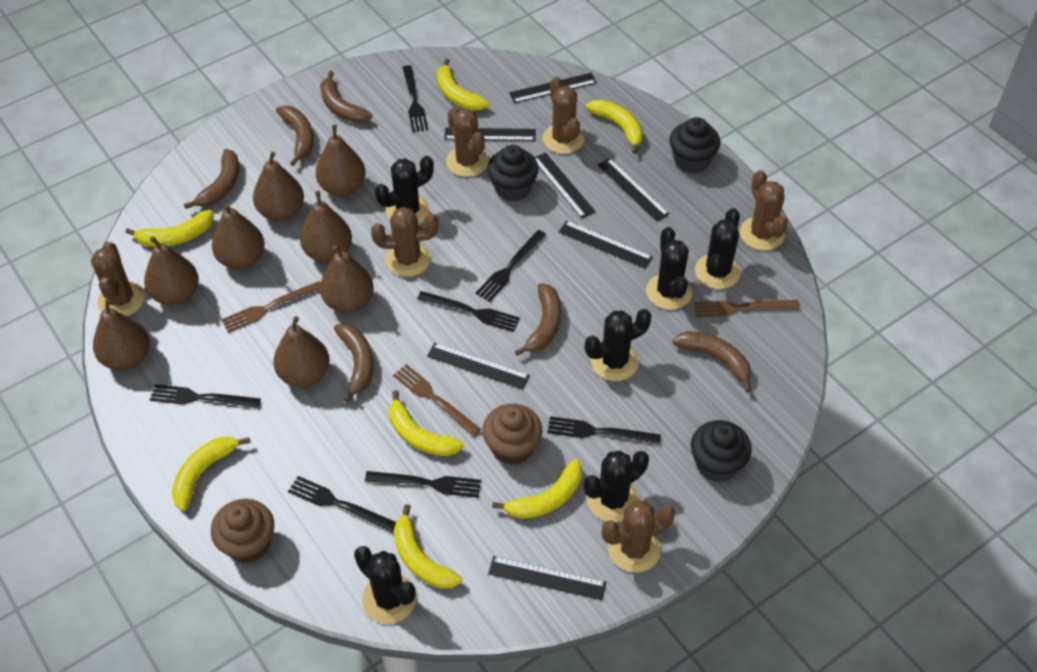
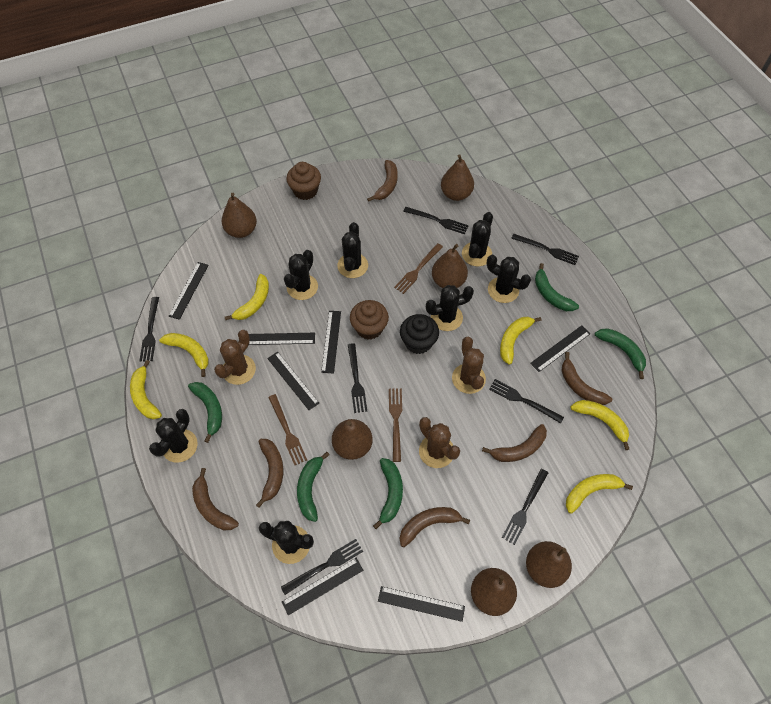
black cactus: [354,546,417,624] [375,156,434,225] [584,450,649,523] [585,309,651,381] [646,227,693,310] [695,208,741,289] = 6 -> [149,409,198,463] [259,521,314,564] [284,250,318,300] [337,222,368,278] [426,285,474,331] [462,212,493,266] [487,255,531,303] = 7
black cupcake: [487,145,539,201] [669,117,720,173] [691,420,752,482] = 3 -> [400,314,439,354] = 1
brown cactus: [91,242,145,316] [371,207,439,277] [446,108,489,177] [543,77,585,154] [601,501,675,573] [740,170,788,251] = 6 -> [214,330,256,385] [419,417,460,468] [452,337,486,394] = 3
brown pear: [93,299,150,371] [144,236,199,306] [212,203,265,270] [253,152,304,221] [273,316,330,387] [300,191,352,263] [316,125,366,196] [320,245,374,313] = 8 -> [222,193,257,238] [332,419,373,460] [432,244,468,288] [441,154,474,201] [471,568,517,616] [526,541,572,588] = 6
green banana: none = 0 -> [188,382,222,443] [297,452,330,522] [373,458,403,529] [535,263,579,311] [595,328,646,379] = 5
yellow banana: [125,210,214,247] [172,436,250,511] [389,390,464,456] [394,504,462,589] [437,59,489,111] [492,459,582,519] [586,100,643,154] = 7 -> [130,360,162,419] [159,333,209,377] [225,274,269,320] [500,317,541,365] [566,474,633,513] [570,400,629,450] = 6

